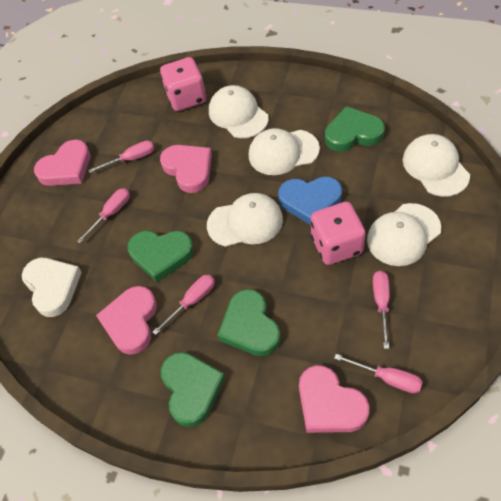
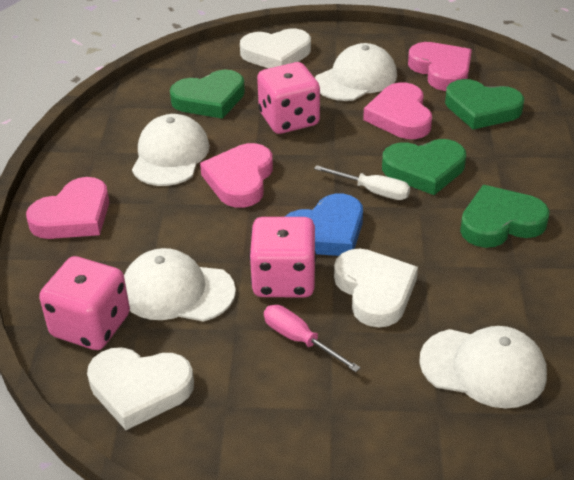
pink dice: [160,57,206,111] [311,202,366,265] = 2 -> [39,256,130,350] [249,217,316,297] [257,62,320,134] = 3
pink screwdriver: [77,188,130,243] [88,141,154,173] [153,275,215,335] [334,354,423,393] [373,271,390,349] = 5 -> [264,305,361,372] = 1
white cap: [207,193,283,247] [209,85,269,138] [249,128,320,175] [367,203,442,266] [403,134,470,197] = 5 -> [124,248,236,322] [132,114,210,186] [315,43,397,101] [419,326,547,408] = 4
white heart: [22,258,82,317] = 1 -> [87,347,194,430] [240,29,311,68] [334,249,418,327] = 3
white screwdriver: none = 0 -> [314,165,410,200] = 1

